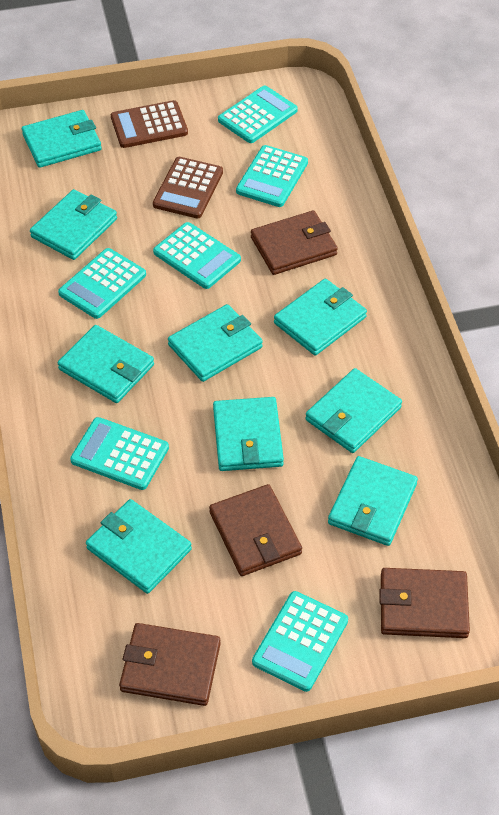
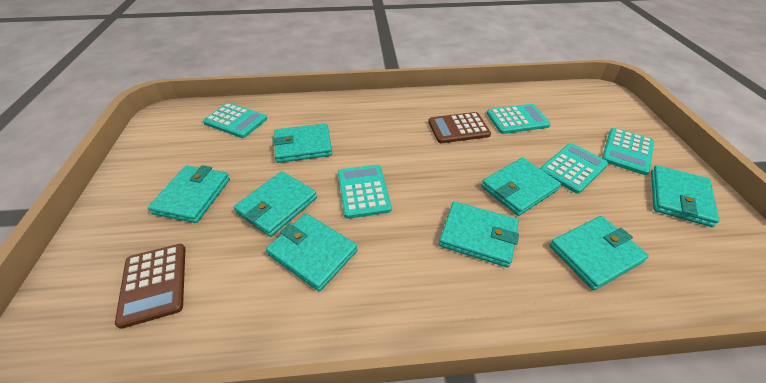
brown wallet: [119,623,221,706] [209,484,302,576] [251,210,338,275] [379,568,470,638] = 4 -> none = 0
turquoise calculator: [58,248,146,319] [70,417,169,490] [153,222,241,289] [218,86,298,143] [236,145,308,207] [252,591,348,692] = 6 -> [203,103,267,138] [338,165,392,219] [487,104,551,134] [540,143,608,194] [602,128,654,175] = 5
turquoise wallet: [22,110,102,168] [30,189,117,260] [58,325,154,403] [86,499,192,594] [168,304,263,382] [213,397,284,471] [274,279,367,355] [305,368,402,453] [328,456,418,546] = 9 -> [148,165,230,223] [234,171,317,237] [266,213,357,291] [272,123,332,163] [439,201,519,267] [481,157,561,216] [549,216,649,290] [651,165,720,227] = 8

